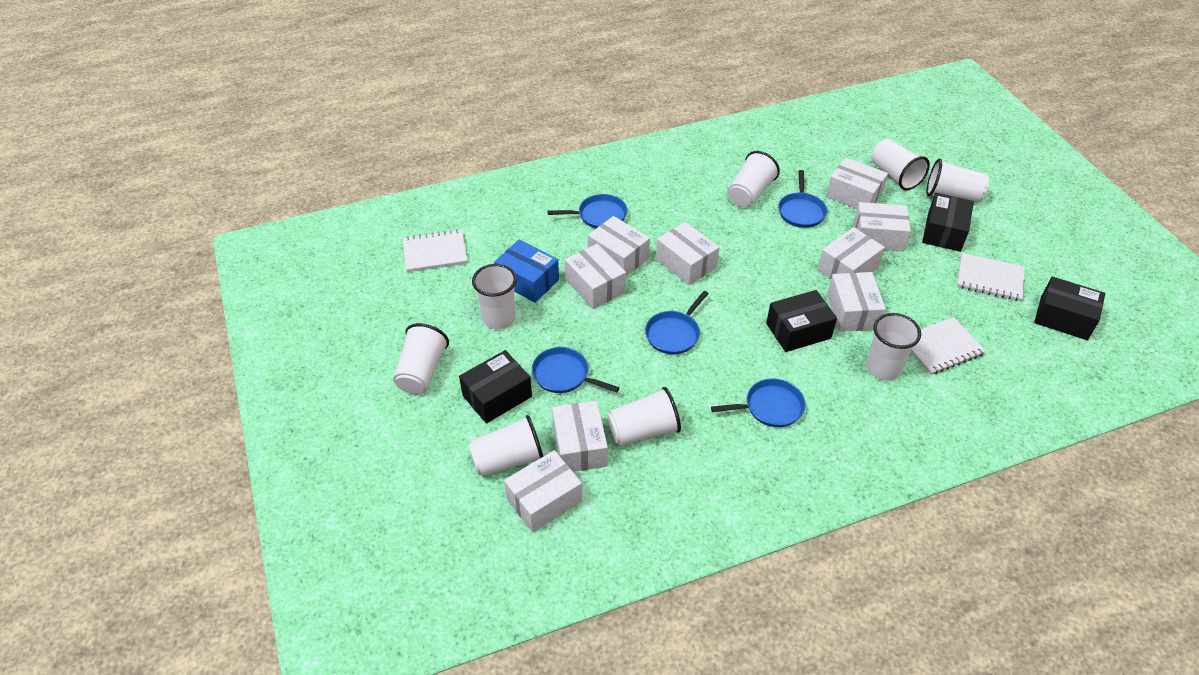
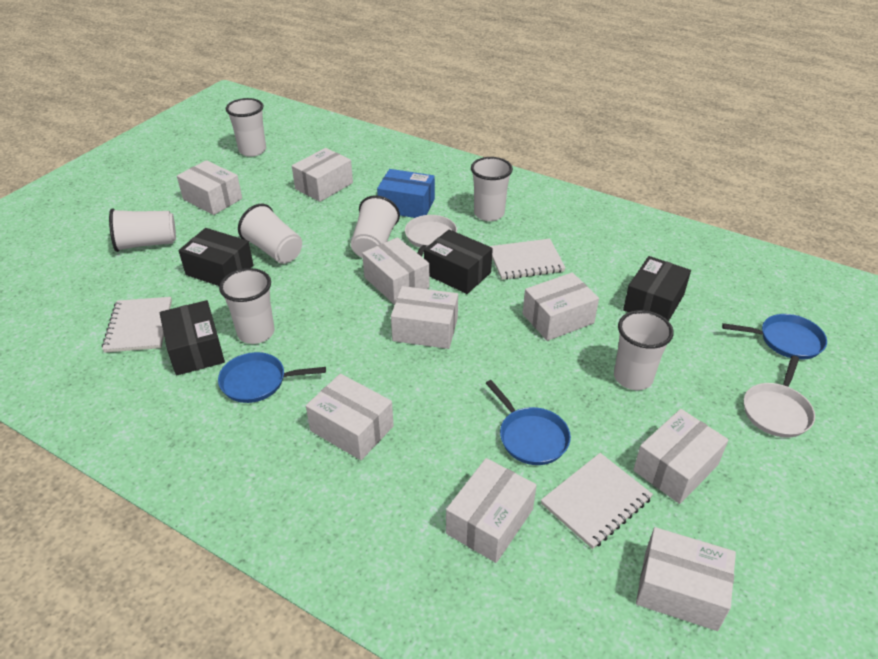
blue pan: [532,347,619,393] [547,194,627,228] [645,291,709,354] [711,378,806,427] [778,170,827,228] = 5 -> [218,352,326,403] [486,380,571,465] [722,314,827,360] = 3
white cup: [393,323,449,394] [469,415,543,476] [472,264,517,329] [607,387,681,446] [728,151,780,207] [867,313,921,381] [871,139,930,191] [926,159,989,203] = 8 -> [109,208,176,252] [219,268,275,344] [226,98,266,157] [238,204,302,264] [351,195,400,258] [471,157,513,221] [614,310,674,390] = 7
white pan: none = 0 -> [405,215,457,257] [744,355,815,438] = 2

